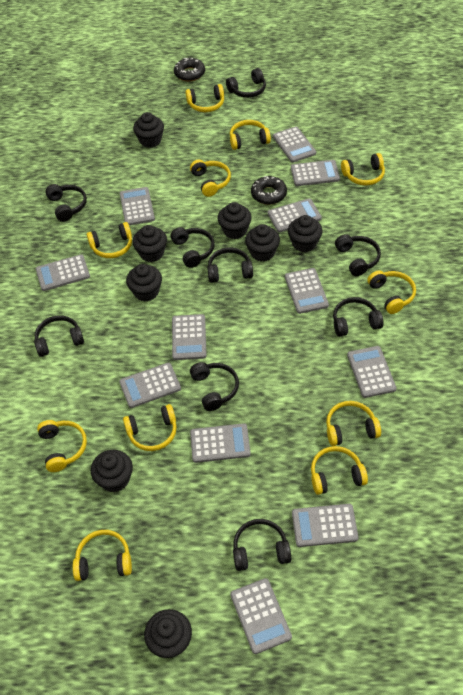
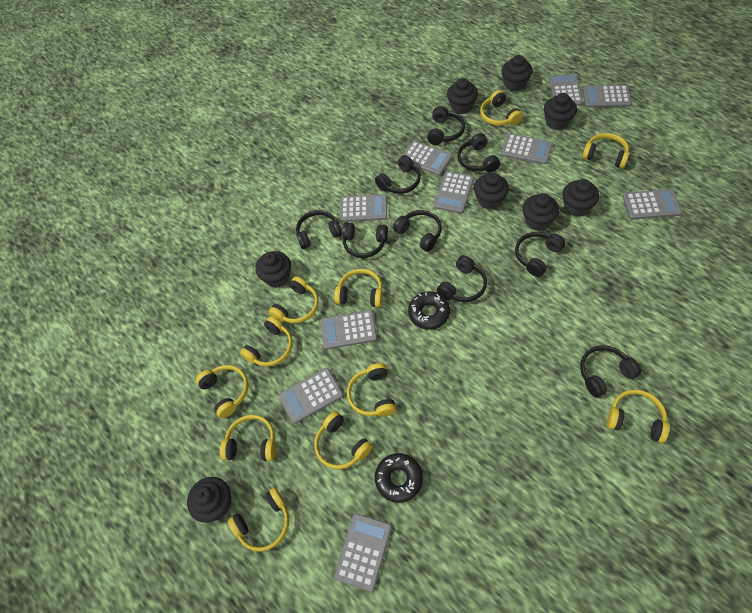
grey calculator: [36,254,90,291] [119,363,181,408] [120,187,155,225] [172,314,207,360] [190,423,251,463] [230,578,292,654] [268,198,322,232] [273,126,316,163] [285,268,329,314] [291,160,340,186] [292,504,359,547] [347,346,396,398] = 12 -> [279,368,343,424] [320,310,377,349] [334,513,392,592] [339,194,387,222] [402,141,453,175] [434,171,474,214] [501,134,553,164] [549,74,583,106] [583,85,632,107] [623,189,682,219] = 10

